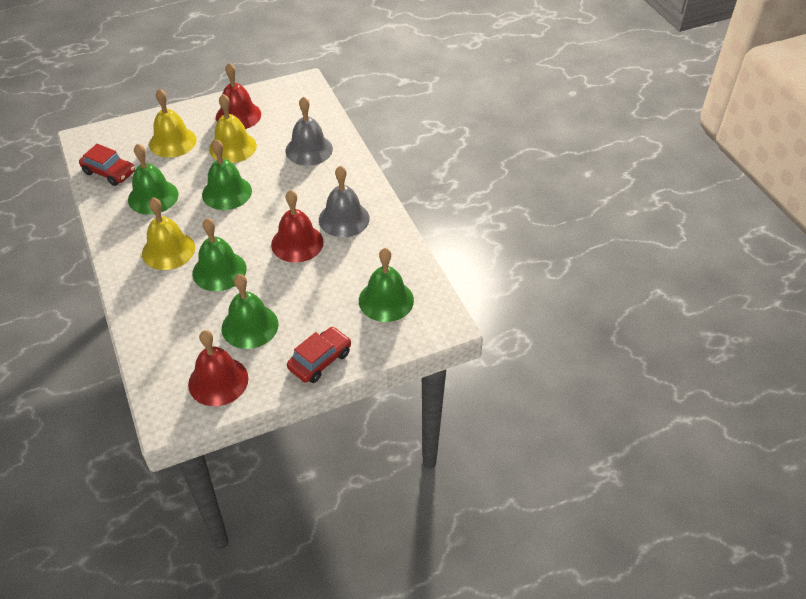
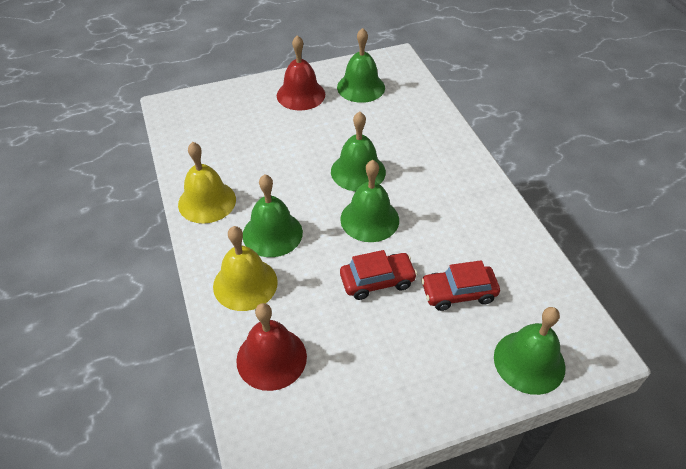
grey bell: [286,96,333,166] [319,166,370,237] = 2 -> none = 0
red bell: [188,330,248,406] [216,63,261,129] [271,190,324,263] = 3 -> [236,303,307,391] [277,35,325,111] = 2
yellow bell: [142,197,195,270] [149,89,197,158] [209,94,257,163] = 3 -> [178,142,236,224] [213,226,278,311] = 2

